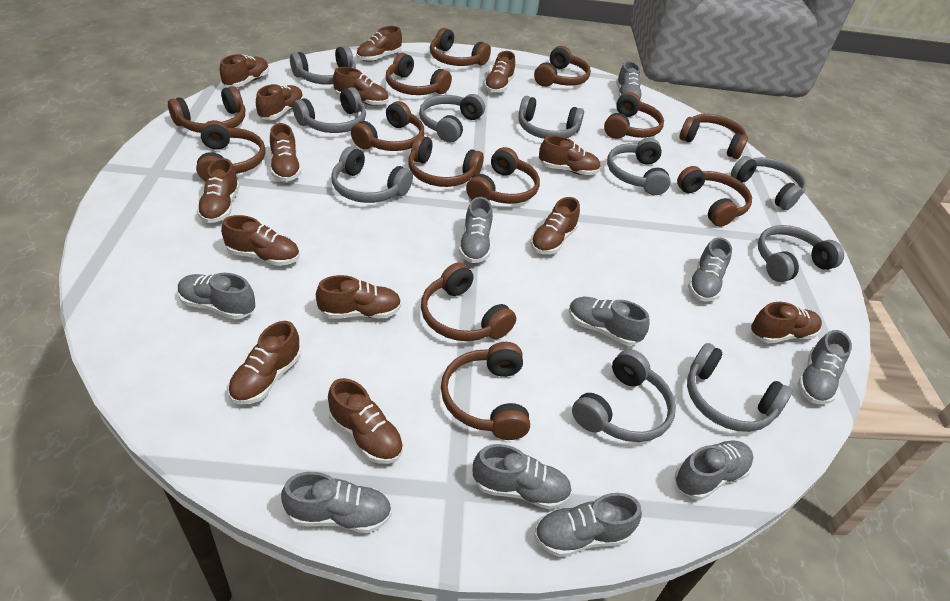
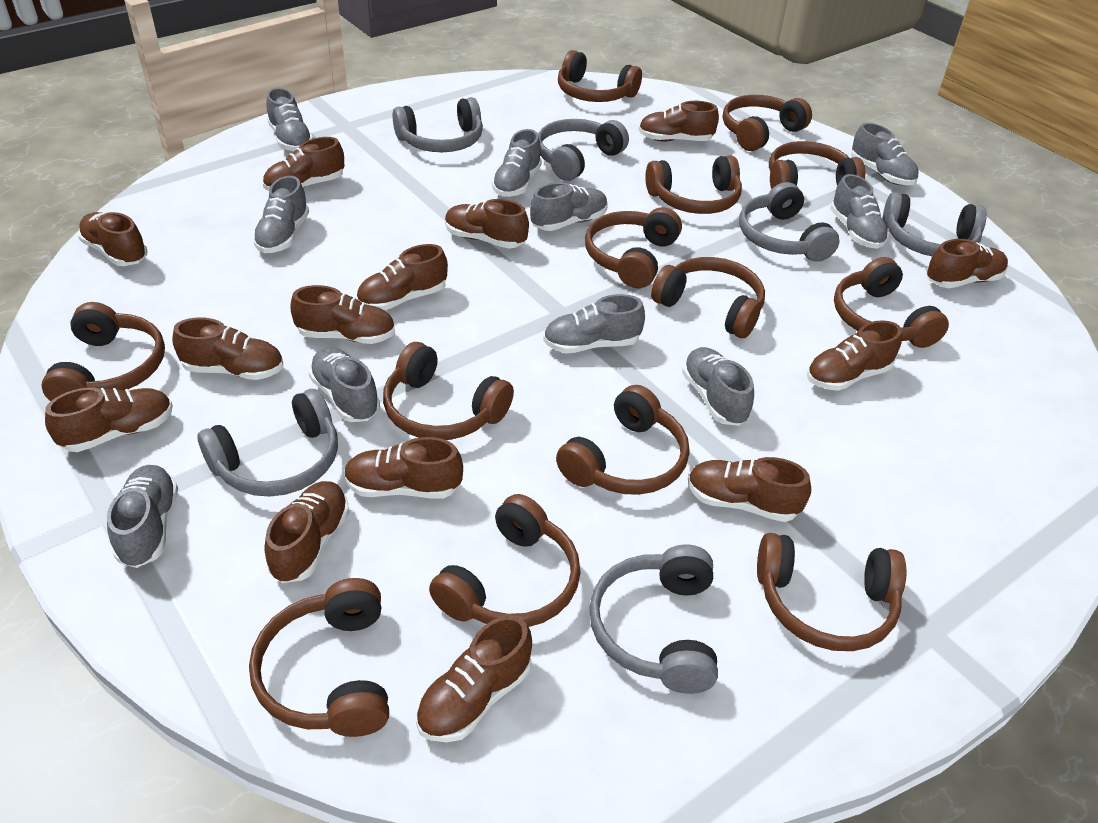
grey headphones: [290,46,356,85] [293,87,366,133] [331,146,413,203] [419,94,485,143] [519,96,584,139] [572,349,676,442] [607,138,671,195] [687,343,792,432] [731,156,807,210] [758,225,844,282] = 10 -> [198,389,338,497] [392,97,483,152] [538,119,629,181] [589,545,718,694] [739,182,840,262] [882,192,987,256] = 6

